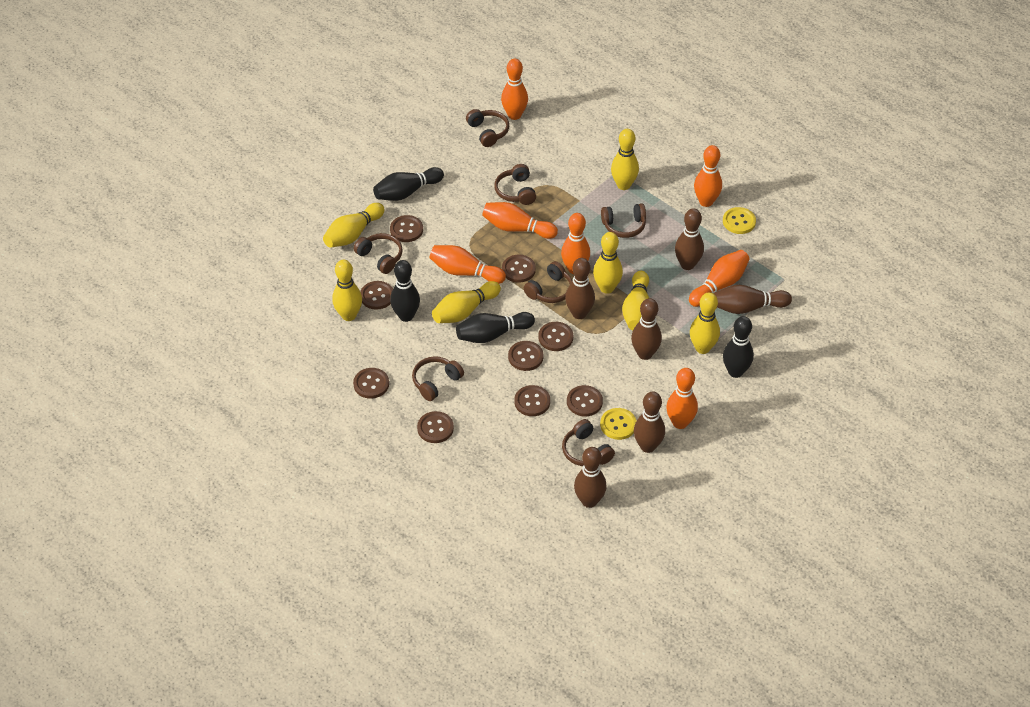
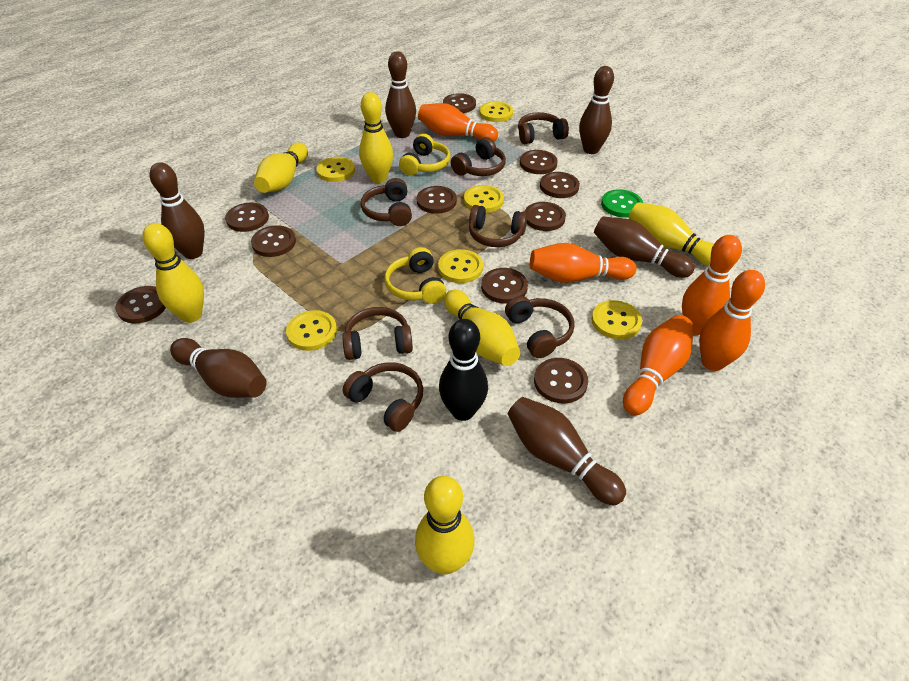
black bowling pin: [373,167,444,201] [390,260,420,322] [456,312,535,343] [723,316,754,378] = 4 -> [439,319,488,421] = 1
brown button: [353,368,389,399] [360,281,393,310] [390,215,423,242] [417,411,454,443] [502,255,536,283] [508,341,544,371] [514,385,550,416] [538,322,573,351] [567,385,603,416] = 9 -> [115,286,166,323] [225,203,269,232] [251,225,296,257] [417,186,457,214] [443,93,476,113] [481,268,528,303] [520,150,558,174] [525,202,566,231] [534,358,588,404] [540,172,580,198] = 10
green button: none = 0 -> [601,189,643,218] = 1
orange bowling pin: [430,245,506,284] [482,202,558,239] [501,59,528,120] [561,213,590,274] [666,368,698,429] [689,250,750,307] [694,145,722,207] = 7 -> [418,103,498,142] [530,243,637,283] [623,315,693,415] [682,235,742,335] [699,270,765,371] = 5
yellow bowling pin: [323,203,384,248] [332,260,362,321] [432,281,501,323] [593,232,623,294] [611,129,639,190] [622,271,649,331] [690,292,720,354] = 7 -> [143,223,204,323] [254,143,308,193] [359,92,393,183] [415,476,474,574] [444,290,520,366] [628,202,714,266] = 6
yellow button: [600,408,637,440] [723,207,756,234] = 2 -> [286,310,337,351] [317,157,355,182] [438,249,483,283] [464,185,504,213] [479,101,513,122] [591,300,642,340] = 6
yellow headphones: none = 0 -> [384,247,447,304] [399,134,451,176] = 2

